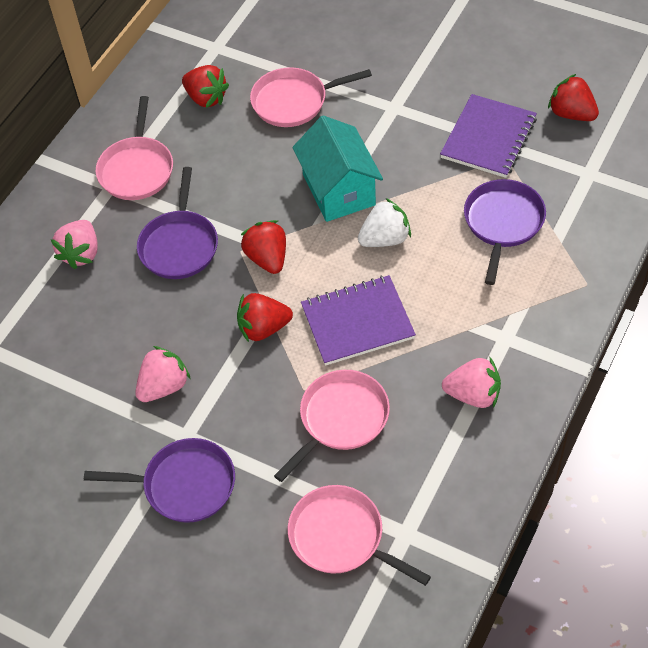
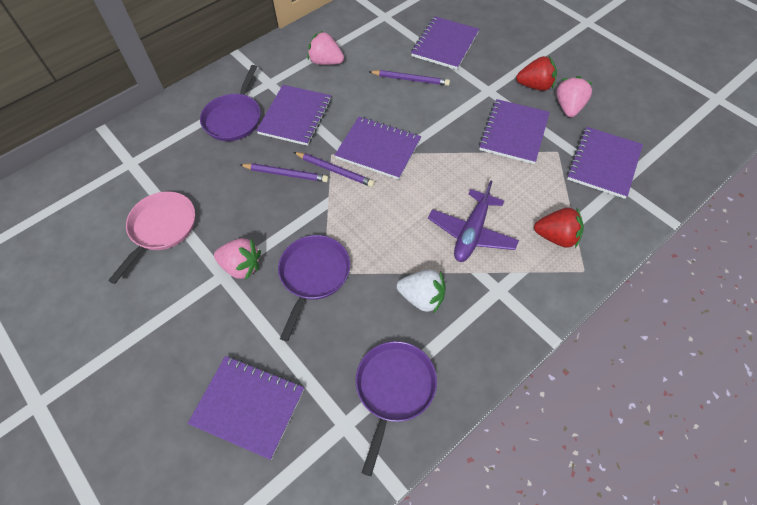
pink pan: [96,96,173,200] [250,67,372,127] [274,370,390,482] [288,485,431,586] = 4 -> [108,191,195,284] = 1
purple notebook: [301,275,416,366] [440,94,537,178] = 2 -> [188,356,304,460] [256,85,331,146] [335,117,421,180] [411,16,479,70] [479,99,550,164] [567,127,643,199] = 6
purple pencil: none = 0 -> [240,163,329,182] [294,152,375,187] [368,70,450,86] = 3
purple plane: none = 0 -> [428,180,519,262] = 1
red strawberry: [182,65,229,108] [237,293,293,342] [241,220,286,274] [548,74,599,121] = 4 -> [516,56,557,91] [534,207,584,248] = 2
turquoise house: [292,115,383,222] = 1 -> none = 0

